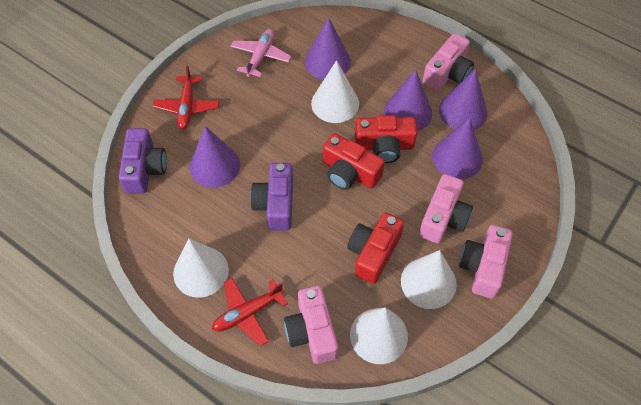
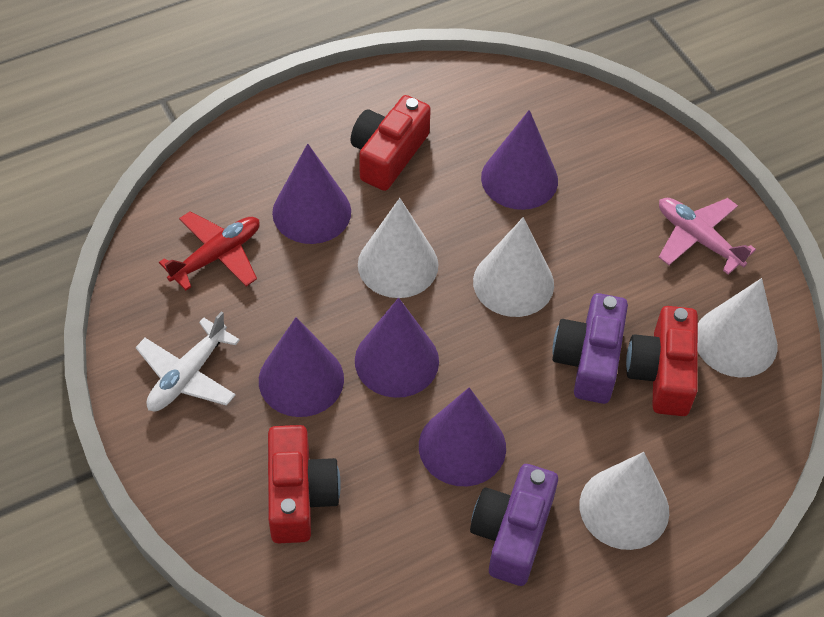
pink camera: [284,286,338,364] [419,174,473,243] [423,33,474,91] [459,225,513,299] = 4 -> none = 0
red plane: [153,65,219,129] [212,278,288,346] = 2 -> [159,211,260,291] = 1
white plane: none = 0 -> [136,311,240,411] = 1

